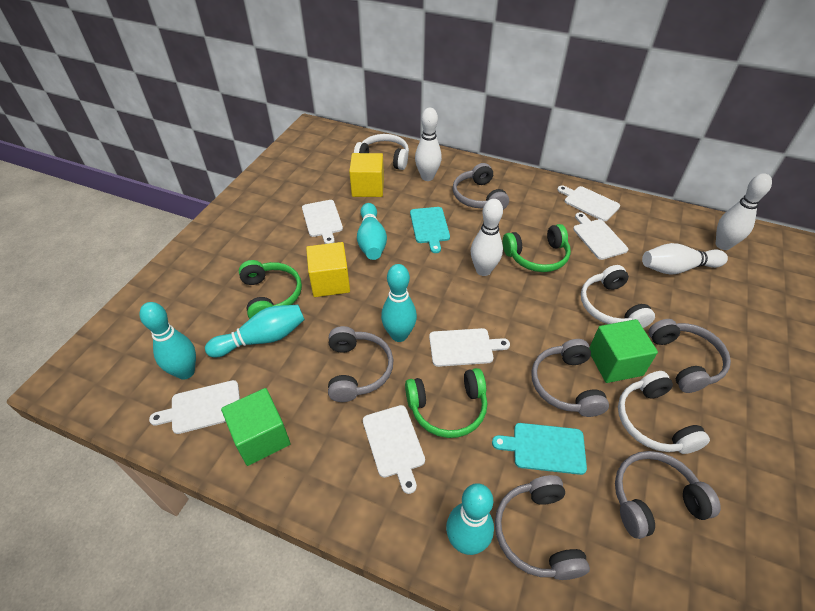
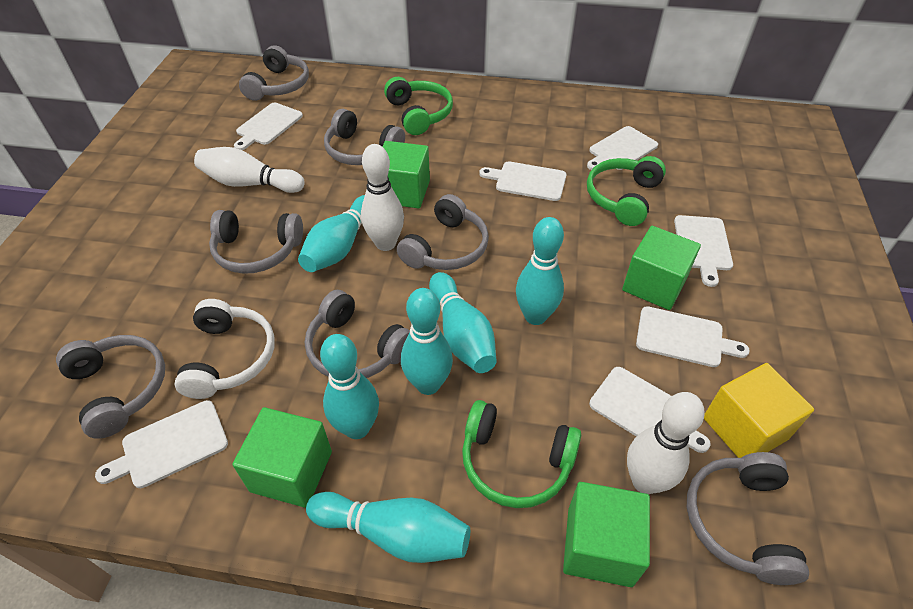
green cube: [221,388,291,466] [590,319,658,383] = 2 -> [232,407,332,508] [382,141,430,209] [563,482,650,587] [622,226,701,310] = 4
grey headphones: [328,326,393,402] [453,163,509,210] [495,475,590,580] [531,339,609,417] [615,451,721,539] [649,319,731,393] = 6 -> [56,335,165,439] [209,210,303,274] [239,45,309,101] [305,290,410,378] [324,109,405,165] [397,194,489,270] [687,452,809,585] = 7
turquoise bowling pin: [139,302,196,380] [205,305,305,357] [357,203,387,260] [381,264,417,342] [446,483,494,555] = 5 -> [298,195,365,272] [306,492,470,563] [320,334,379,439] [401,288,453,395] [429,272,497,373] [516,217,564,325] = 6
turquoise cutting board: [410,207,450,253] [492,423,587,475] = 2 -> none = 0
white bowling pin: [415,108,442,181] [471,199,503,276] [642,243,728,275] [716,173,772,250] = 4 -> [194,147,305,193] [361,144,404,251] [627,392,705,494] = 3
white cutting board: [149,380,240,434] [302,200,343,244] [363,405,425,494] [429,328,510,367] [557,185,620,221] [573,212,629,260] = 6 -> [95,400,228,488] [234,103,303,150] [479,161,567,201] [587,126,658,170] [589,367,711,453] [636,306,750,367] [674,215,733,287] = 7
white headphones: [354,134,409,170] [581,265,655,328] [618,371,710,454] = 3 -> [175,299,275,399] = 1
yellow cube: [306,242,350,297] [349,153,384,197] = 2 -> [704,363,814,458] = 1

